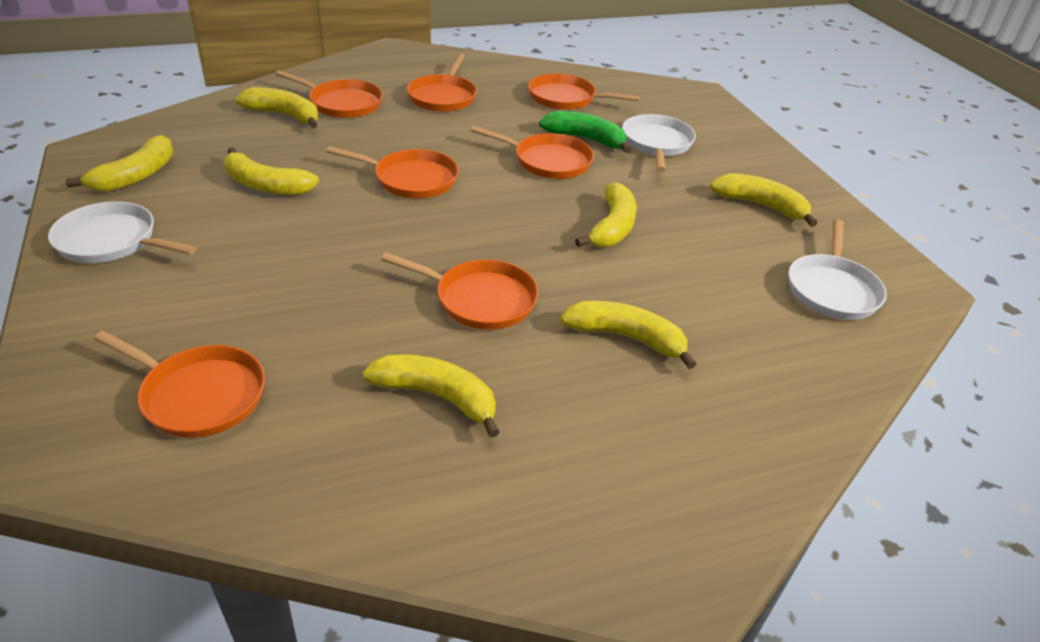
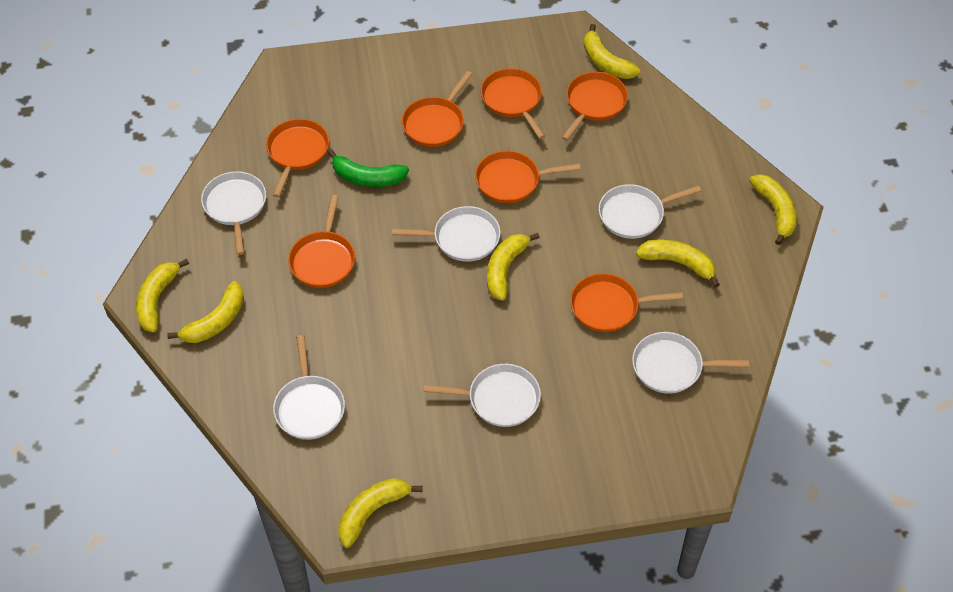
white pan: [48,201,197,263] [622,114,696,171] [788,219,887,320] = 3 -> [201,171,266,255] [273,335,345,440] [392,206,501,262] [423,364,541,427] [599,184,702,239] [632,332,749,394] = 6

